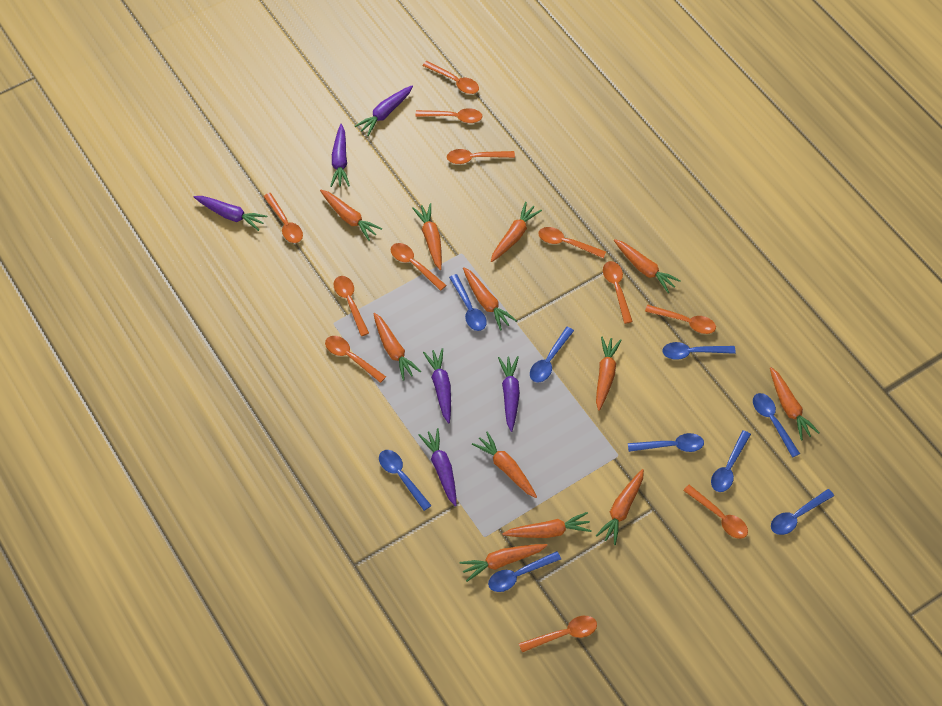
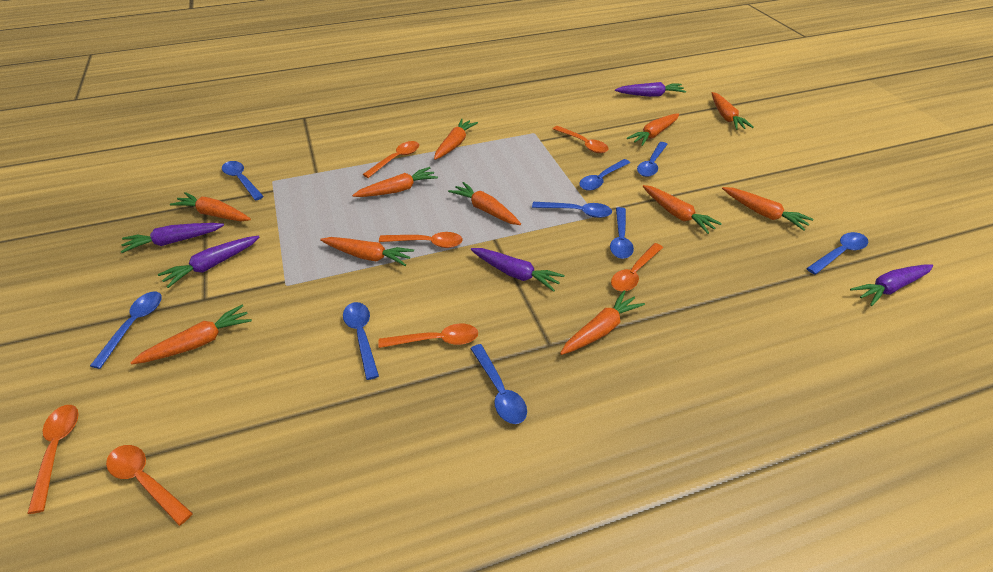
orange carrot: [320,190,382,241] [373,313,421,381] [412,203,442,270] [459,544,548,582] [463,267,517,331] [472,432,537,498] [491,202,542,262] [502,512,592,538] [596,337,621,411] [596,469,644,545] [614,239,681,293] [770,367,819,441] = 12 -> [130,305,252,365] [170,192,251,221] [320,237,414,266] [352,167,438,197] [434,119,478,160] [448,182,521,225] [560,290,645,355] [627,114,679,146] [643,185,722,234] [712,92,754,130] [722,187,813,231] = 11
orange spoon: [263,193,303,243] [325,336,386,383] [334,276,369,336] [391,243,447,291] [415,108,482,123] [423,61,479,94] [447,149,515,164] [519,616,597,652] [538,227,606,258] [603,261,633,324] [645,305,716,334] [683,485,748,539] = 12 -> [27,405,79,514] [106,445,193,526] [363,141,419,178] [378,324,478,348] [379,232,463,248] [553,126,609,153] [611,243,663,291] = 7
purple carrot: [194,196,267,231] [330,124,350,187] [355,85,413,136] [419,428,457,506] [423,348,451,423] [498,356,520,432] = 6 -> [121,223,224,253] [158,235,259,288] [471,248,565,292] [615,82,686,97] [850,265,933,306] = 5

